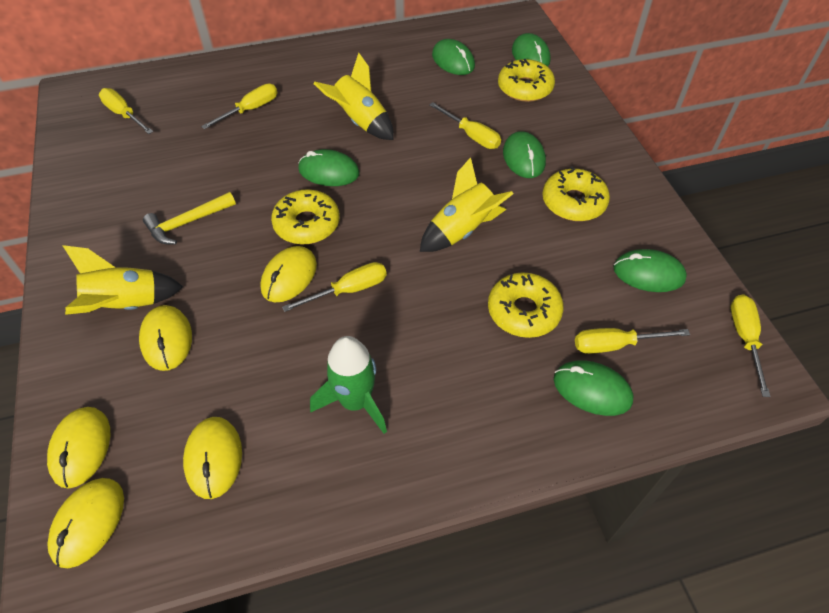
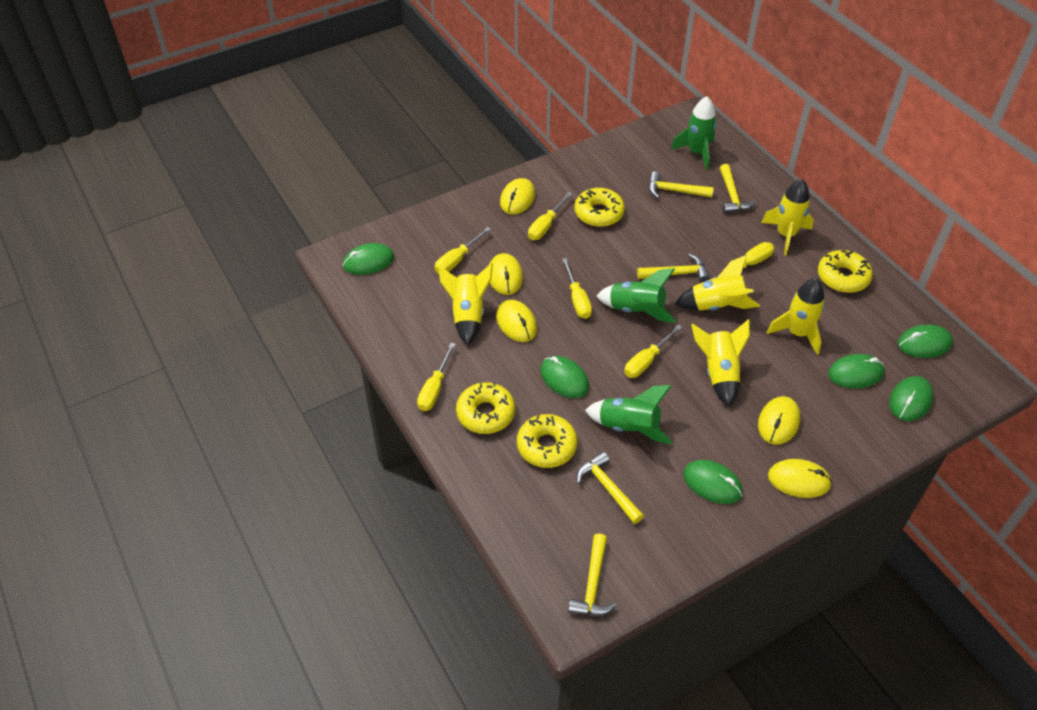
green rocket: [310,336,387,434] = 1 -> [585,385,672,444] [596,268,676,323] [671,96,717,170] = 3
yellow hammer: [143,192,236,245] = 1 -> [568,533,617,616] [577,451,644,524] [637,254,710,283] [649,171,714,198] [720,164,756,213] = 5
yellow rocket: [62,245,183,315] [313,52,394,140] [420,157,513,252] = 3 -> [438,263,493,346] [675,255,760,311] [691,319,750,407] [761,179,814,255] [767,278,825,355] = 5

